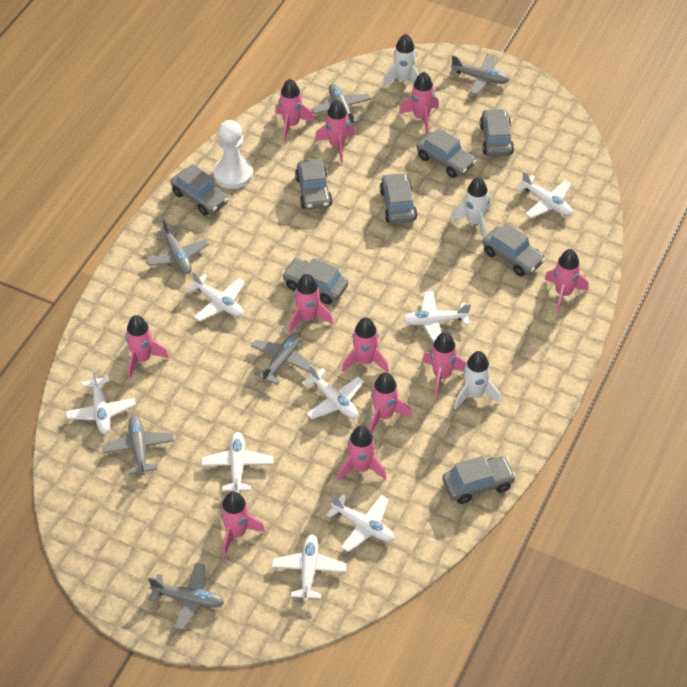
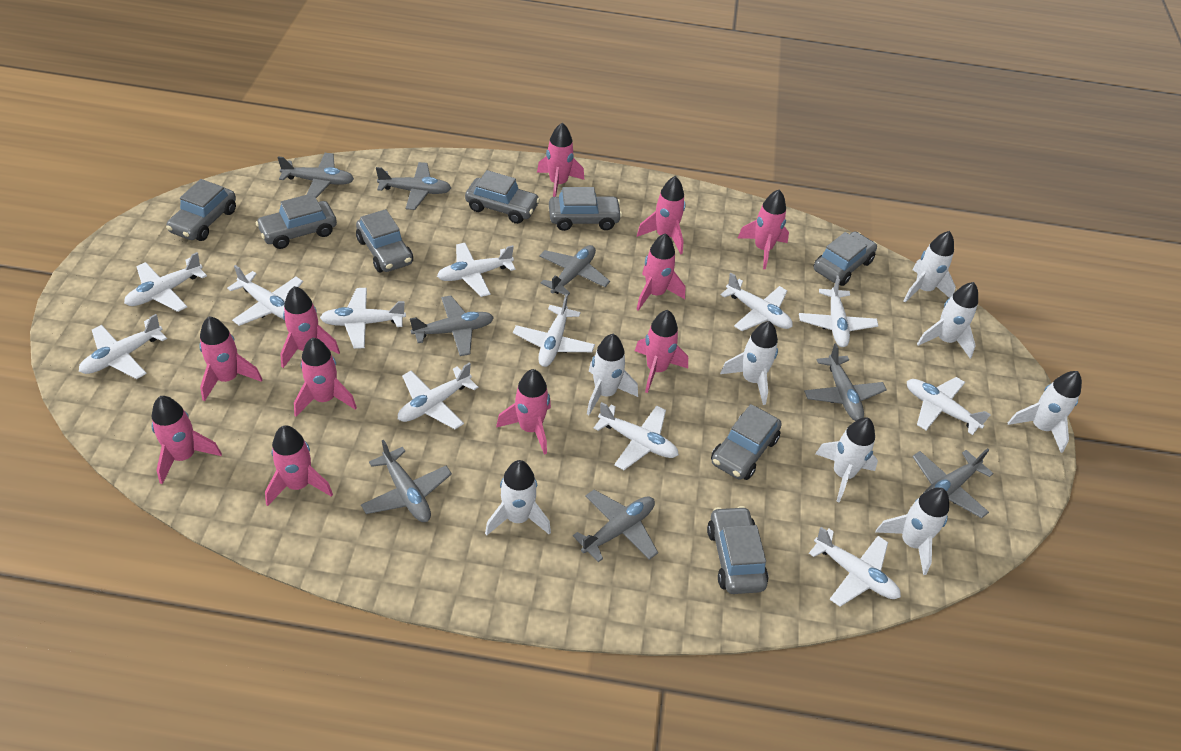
grey plane: [103,415,174,475] [146,218,209,274] [149,563,224,630] [251,332,314,385] [312,84,371,126] [450,54,509,95] = 6 -> [277,153,354,198] [361,440,452,522] [376,162,451,210] [410,296,494,356] [539,245,610,295] [573,490,658,562] [804,343,887,421] [912,448,994,518] = 8
white pawn: [213,120,253,189] = 1 -> none = 0
white plane: [65,369,136,434] [186,271,245,322] [201,432,273,493] [271,534,347,602] [302,365,364,419] [326,494,394,552] [402,291,471,342] [516,171,572,218] = 8 -> [79,314,167,379] [124,252,207,312] [227,265,303,326] [320,288,406,349] [398,362,478,429] [437,243,515,297] [513,294,595,367] [594,402,679,470] [721,273,793,331] [799,276,878,347] [809,527,901,607] [907,377,991,435] = 12
white rocket: [382,34,419,87] [450,177,490,239] [454,351,501,409] = 3 -> [485,460,551,536] [587,334,638,415] [720,321,778,405] [815,417,878,502] [875,487,949,575] [903,231,956,302] [917,282,978,359] [1008,371,1082,453] = 8

